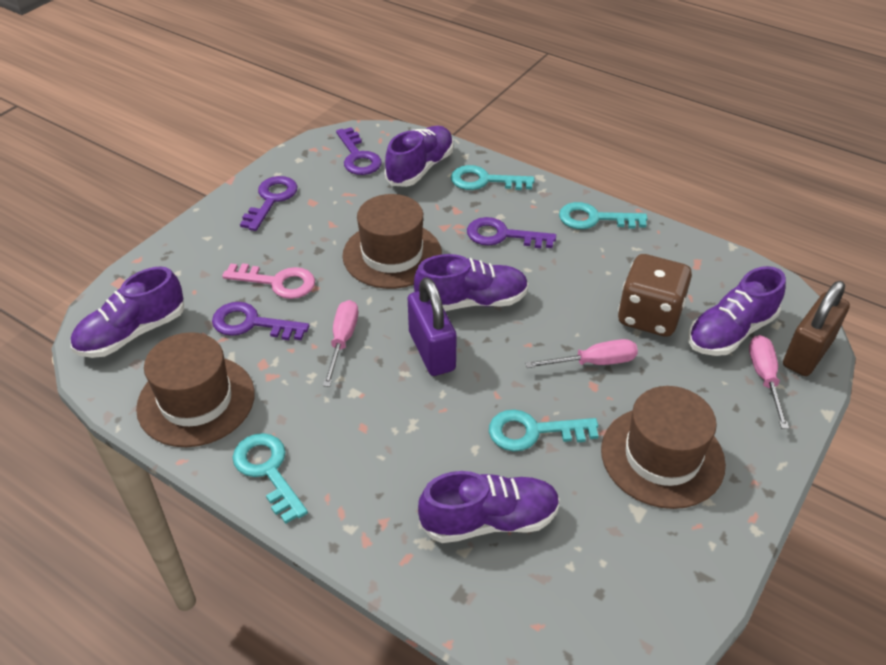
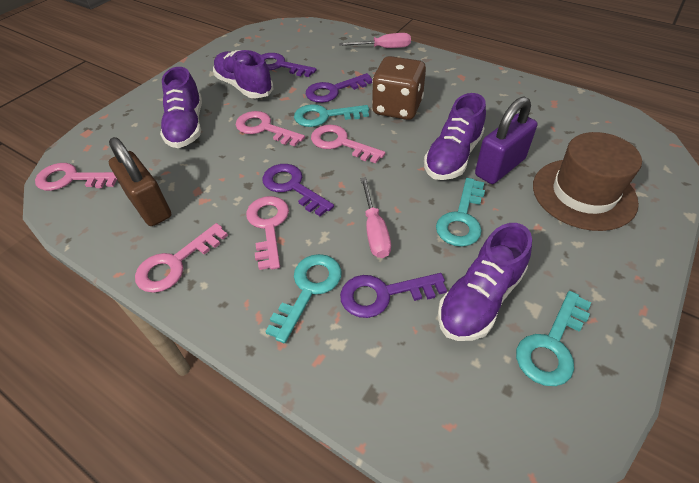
brown hat: [136,332,255,447] [343,194,442,289] [601,386,726,509] = 3 -> [533,132,642,231] = 1
pink key: [222,263,315,299] = 1 -> [35,163,117,191] [135,223,228,293] [236,111,305,146] [246,196,289,270] [311,125,385,163] = 5
pink screwdriver: [323,300,358,387] [525,339,638,368] [749,335,789,429] = 3 -> [339,33,411,48] [360,177,391,258] = 2
purple shoe: [71,266,184,358] [385,126,454,187] [414,254,529,311] [418,471,560,543] [688,266,786,356] = 5 -> [160,67,202,148] [213,50,273,99] [424,93,486,180] [438,223,532,341] = 4

